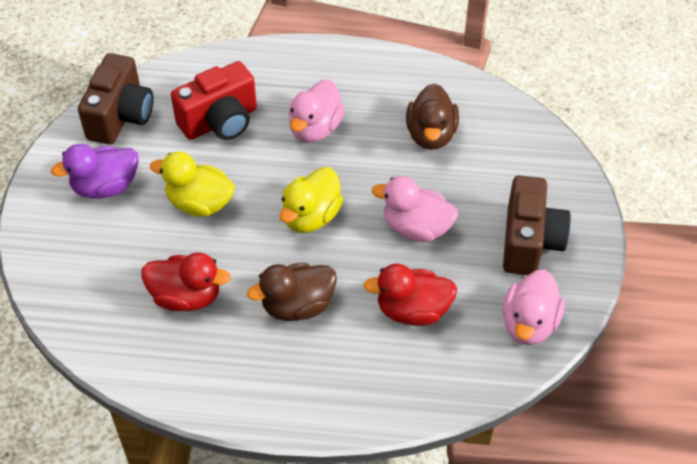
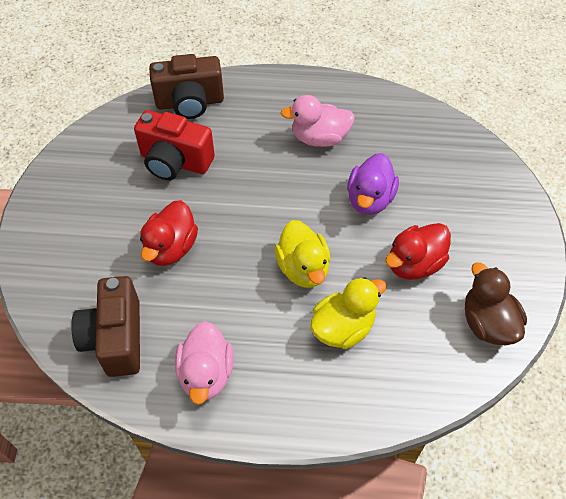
brown duck: [247,263,337,321] [406,83,459,150] = 2 -> [465,262,527,345] = 1
pink duck: [289,79,345,142] [372,176,458,242] [503,269,565,345] = 3 -> [175,321,234,405] [281,95,355,147] = 2

